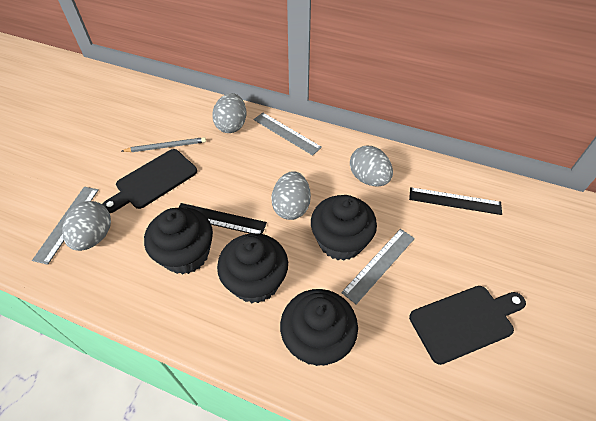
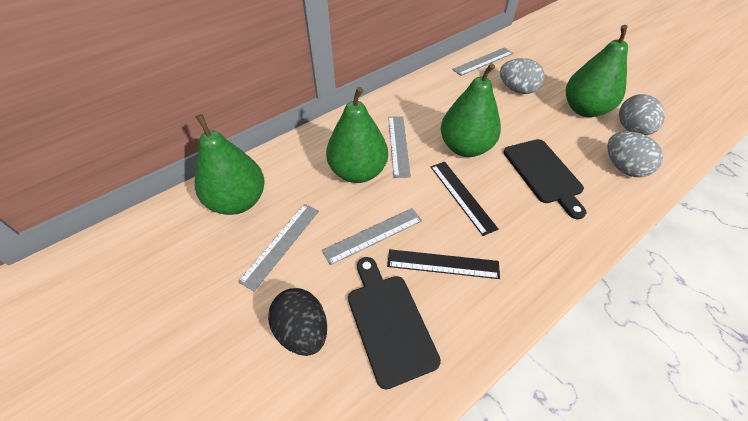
black cupcake: [144,207,213,275] [217,233,288,303] [280,289,358,366] [311,195,377,261] = 4 -> none = 0
black egg: none = 0 -> [268,288,327,356] = 1
green pear: none = 0 -> [194,114,265,215] [326,87,388,183] [441,63,501,157] [566,25,628,117] = 4
grey egg: [62,201,111,251] [212,93,246,133] [271,171,311,220] [350,146,393,187] = 4 -> [500,58,545,94] [607,131,663,177] [619,94,665,135] = 3
grey pencil: [122,137,206,152] = 1 -> none = 0
grey ruler: [32,187,99,265] [253,113,322,155] [341,229,415,304] = 3 -> [238,204,319,291] [322,208,422,265] [388,116,411,178] [452,48,513,76] = 4

